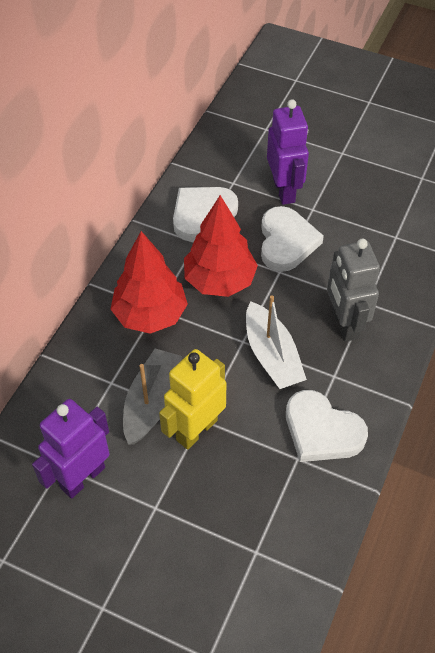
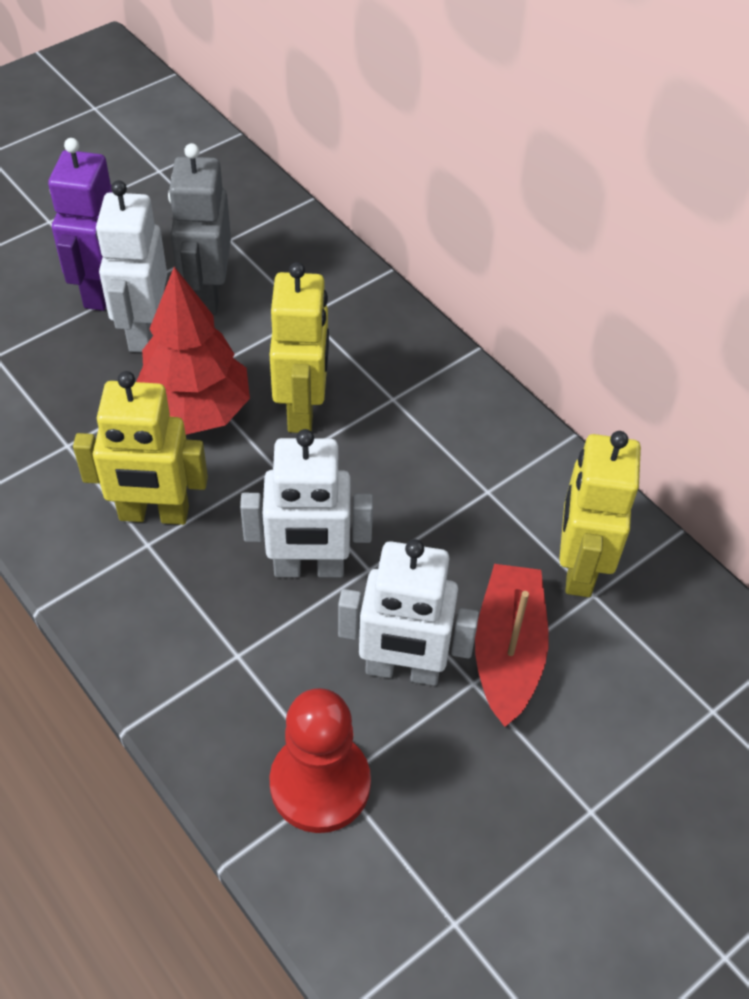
grey boat: [123,348,182,445] = 1 -> none = 0
purple robot: [32,399,110,499] [267,99,309,205] = 2 -> [48,138,113,311] = 1
red boat: none = 0 -> [475,564,548,727] = 1
red pawn: none = 0 -> [270,688,371,833] = 1
red tree: [111,231,188,334] [184,195,258,297] = 2 -> [136,267,250,435] = 1
white boat: [246,295,307,389] = 1 -> none = 0
white heart: [173,187,238,242] [261,206,324,272] [286,390,368,462] = 3 -> none = 0
white robot: none = 0 -> [96,180,167,352] [240,429,373,578] [338,539,479,686] = 3
yellow robot: [159,349,226,450] = 1 -> [73,371,208,525] [270,262,329,433] [559,431,641,597] = 3

